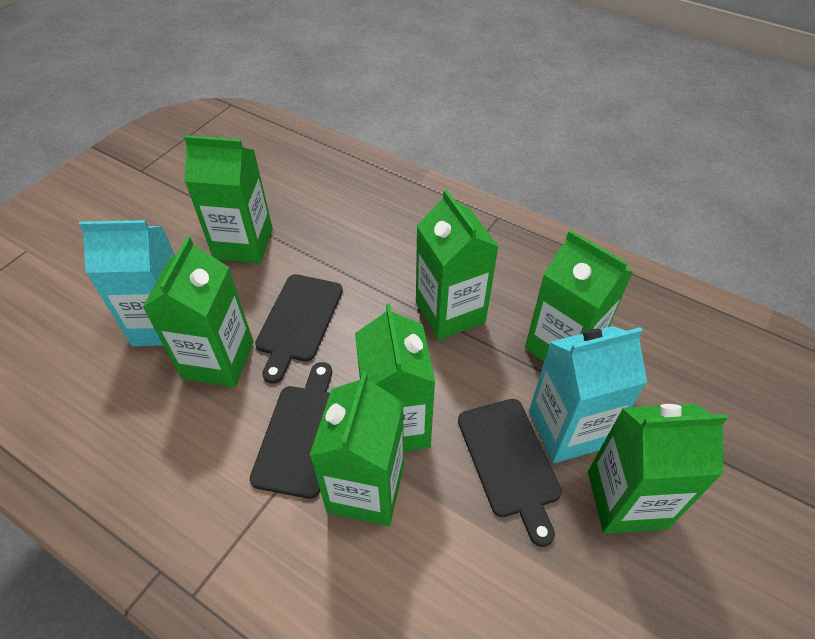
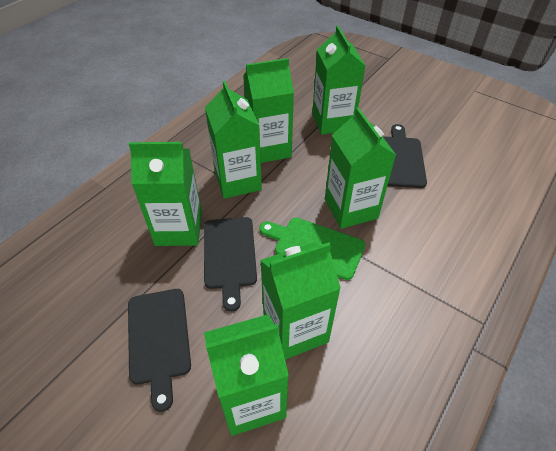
green cutting board: none = 0 -> [259,218,365,280] = 1
turquoise carton: [79,220,175,346] [529,326,647,463] = 2 -> none = 0

